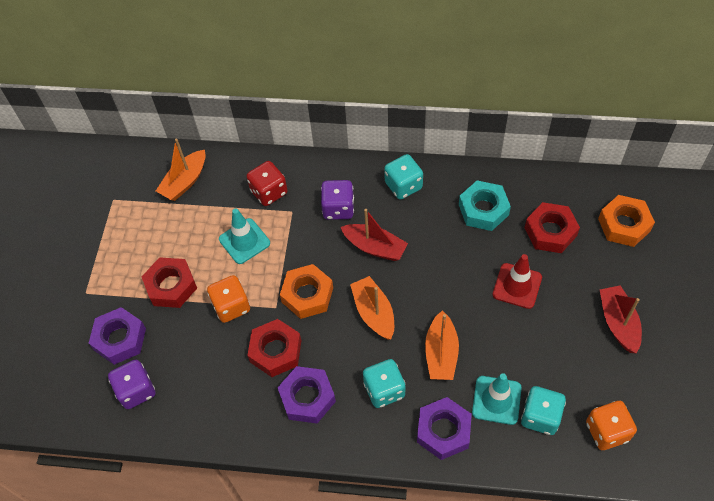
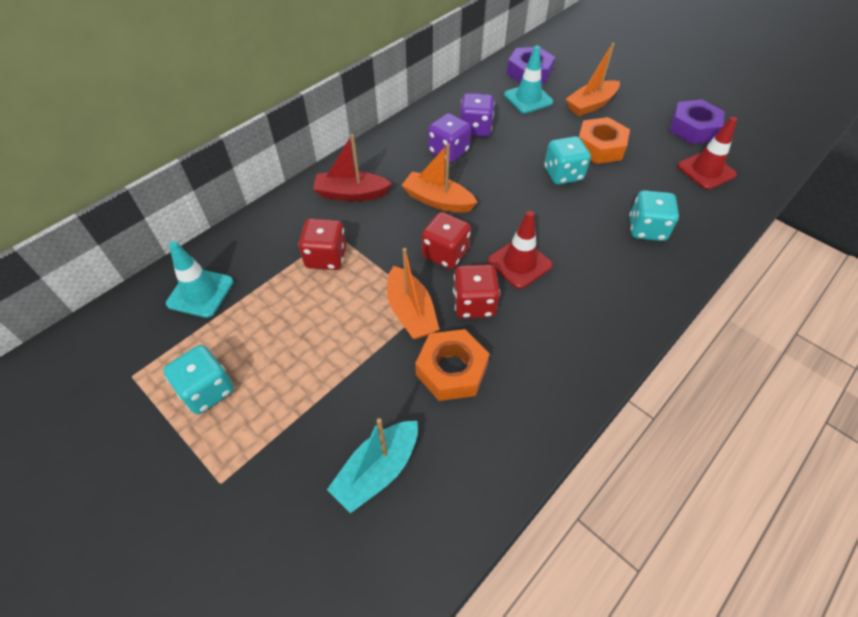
orange dice: [207,275,250,323] [586,401,637,450] = 2 -> none = 0
purple nut: [89,307,146,365] [278,366,336,423] [417,397,472,460] = 3 -> [507,47,555,84] [669,100,725,144] = 2
red boat: [341,209,408,261] [600,285,642,354] = 2 -> [313,134,392,201] = 1
red dice: [246,161,287,206] = 1 -> [298,218,346,270] [422,212,471,269] [453,264,500,318] = 3
red nut: [142,257,197,308] [247,319,301,377] [525,202,580,253] = 3 -> none = 0
red traffic cone: [493,254,542,309] = 1 -> [488,211,553,289] [677,117,737,190] = 2
turquoise boat: none = 0 -> [327,418,418,513] = 1
turquoise nut: [459,180,511,231] = 1 -> none = 0

